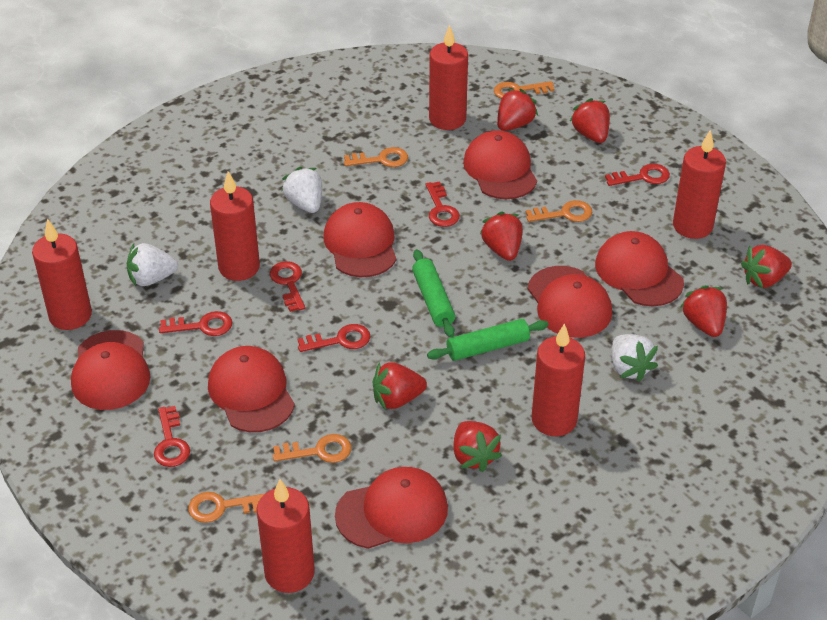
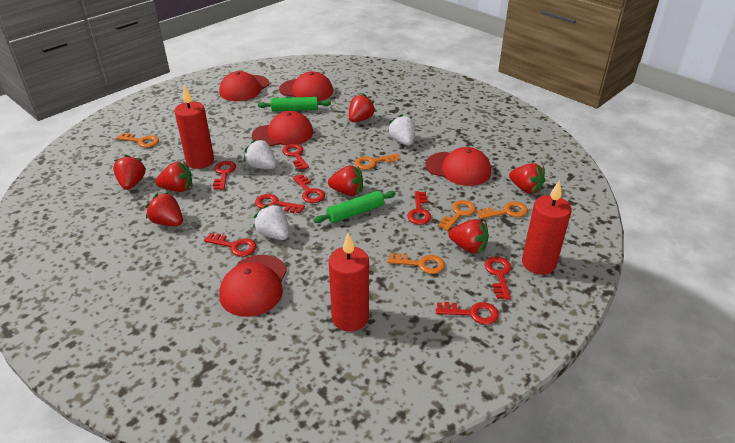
red candle: [32,219,92,330] [210,171,260,281] [256,479,315,593] [429,25,468,130] [532,323,585,436] [673,130,726,239] = 6 -> [174,85,214,169] [329,233,369,332] [522,180,572,275] = 3
red cap: [71,330,150,410] [208,346,295,432] [323,202,396,277] [335,467,448,549] [463,130,537,199] [527,266,612,338] [595,231,684,306] = 7 -> [219,71,269,101] [219,255,287,317] [252,111,313,146] [279,71,333,101] [425,147,491,186] = 5
red key: [154,406,190,467] [159,311,232,336] [270,261,305,312] [298,324,371,352] [426,181,460,227] [605,164,670,186] = 6 -> [204,233,257,257] [213,161,236,190] [255,194,305,213] [283,144,309,170] [293,174,325,203] [407,191,432,225] [436,302,499,325] [484,256,511,300] = 8

